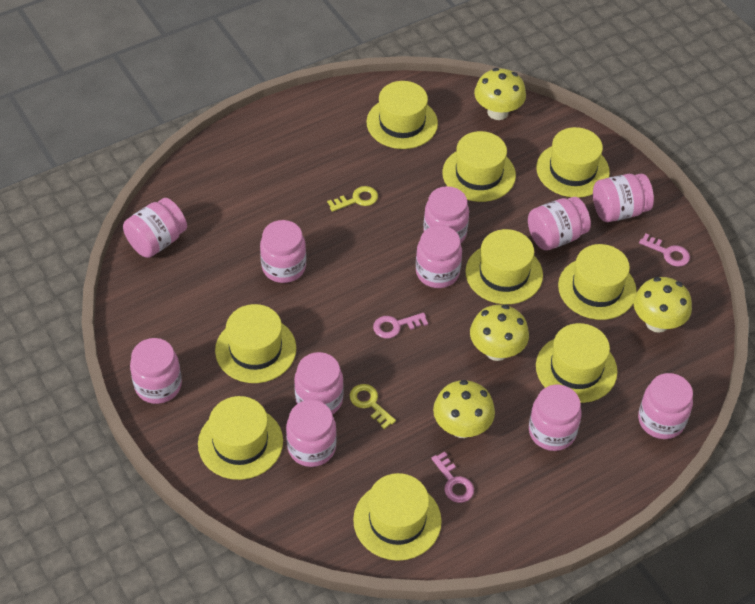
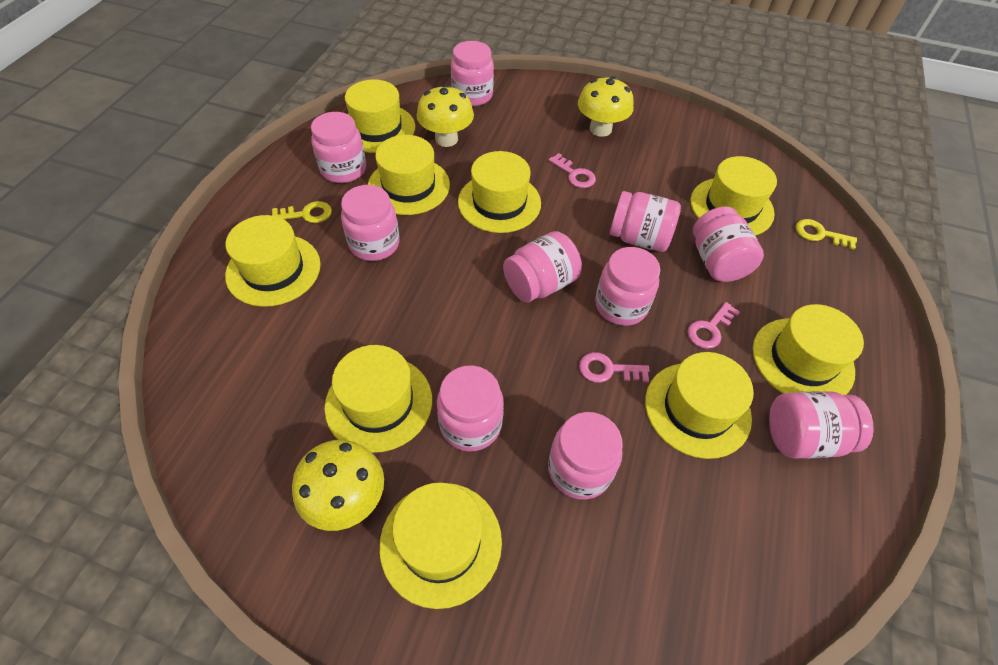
pink jar: [123,198,187,258] [130,338,182,404] [260,220,306,283] [286,400,337,467] [294,352,344,415] [416,225,462,288] [423,186,469,243] [528,197,591,250] [529,385,582,451] [593,174,654,222] [638,373,693,439] = 11 -> [311,112,366,183] [341,185,400,261] [437,365,504,452] [451,41,494,106] [503,231,582,302] [548,412,623,500] [595,247,660,326] [610,191,681,252] [693,206,764,282] [769,391,874,459] = 10
yellow mushroom: [433,380,495,438] [470,305,529,361] [474,68,526,120] [633,277,692,333] = 4 -> [292,440,384,531] [416,84,474,147] [578,76,633,137] = 3

